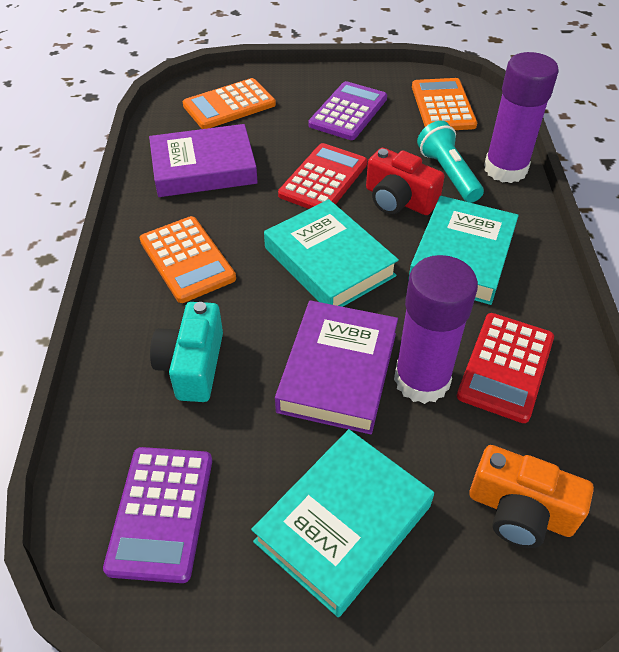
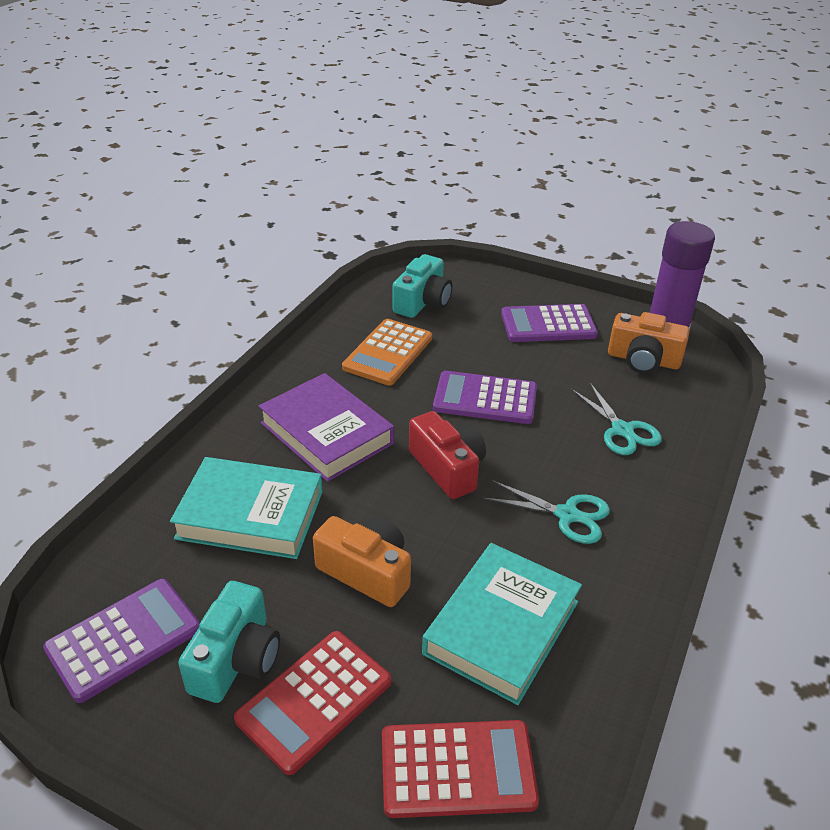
orange calculator: [140,216,236,303] [183,78,276,129] [412,78,477,130] = 3 -> [342,319,432,386] = 1
orange camera: [470,445,594,548] = 1 -> [313,516,411,607] [608,312,690,374] = 2
purple book: [149,124,258,197] [275,300,398,434] = 2 -> [258,373,394,482] = 1
purple calculator: [103,447,212,583] [309,81,387,140] = 2 -> [43,579,200,703] [433,371,537,424] [501,304,598,342] = 3
purple glue stick: [394,255,478,404] [484,52,559,183] = 2 -> [650,221,715,330] = 1
turquoise book: [251,429,434,617] [264,199,399,307] [408,196,519,305] = 3 -> [170,457,323,559] [422,543,582,705] = 2
turquoise camera: [150,302,223,402] = 1 -> [178,581,280,703] [393,254,452,318] = 2
turquoise flashlight: [417,121,484,203] = 1 -> none = 0
turquoise scissors: none = 0 -> [483,480,610,544] [571,383,662,455] = 2

